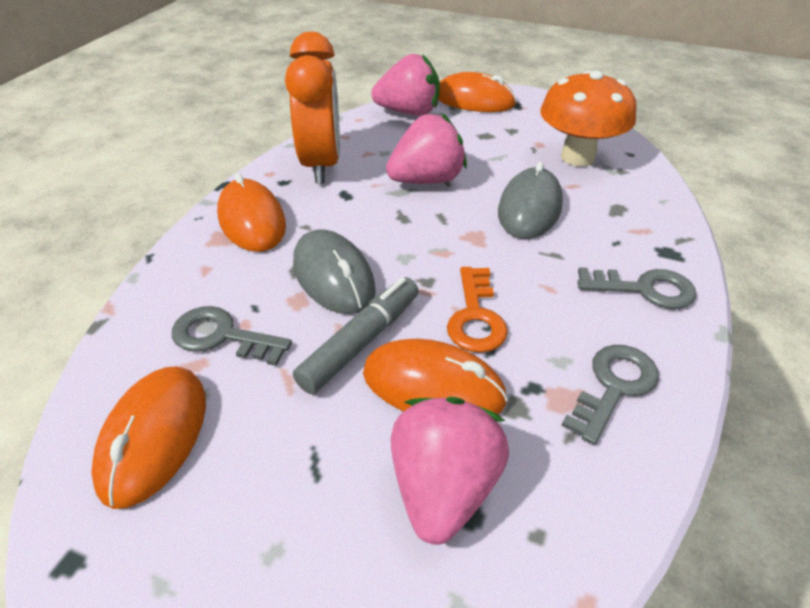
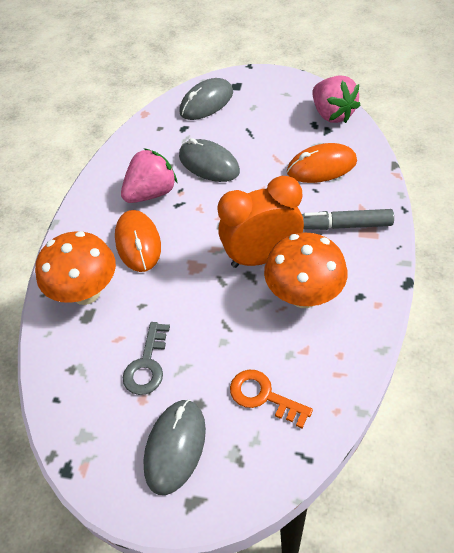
grey key: [172,306,292,366] [561,345,659,445] [577,267,696,309] = 3 -> [123,322,170,395] = 1
grey mouse: [293,229,376,314] [498,162,563,239] = 2 -> [143,400,206,495] [179,138,240,182] [180,78,233,120] = 3
orange mouse: [91,366,206,509] [217,173,286,252] [363,339,508,414] [438,72,516,112] = 4 -> [115,210,161,272] [287,143,357,183] = 2
orange mushroom: [540,70,636,166] = 1 -> [35,231,116,305] [264,233,348,308] = 2
pink strawberry: [371,54,440,115] [386,113,467,184] [391,397,509,545] = 3 -> [121,148,177,203] [313,76,360,123] = 2

